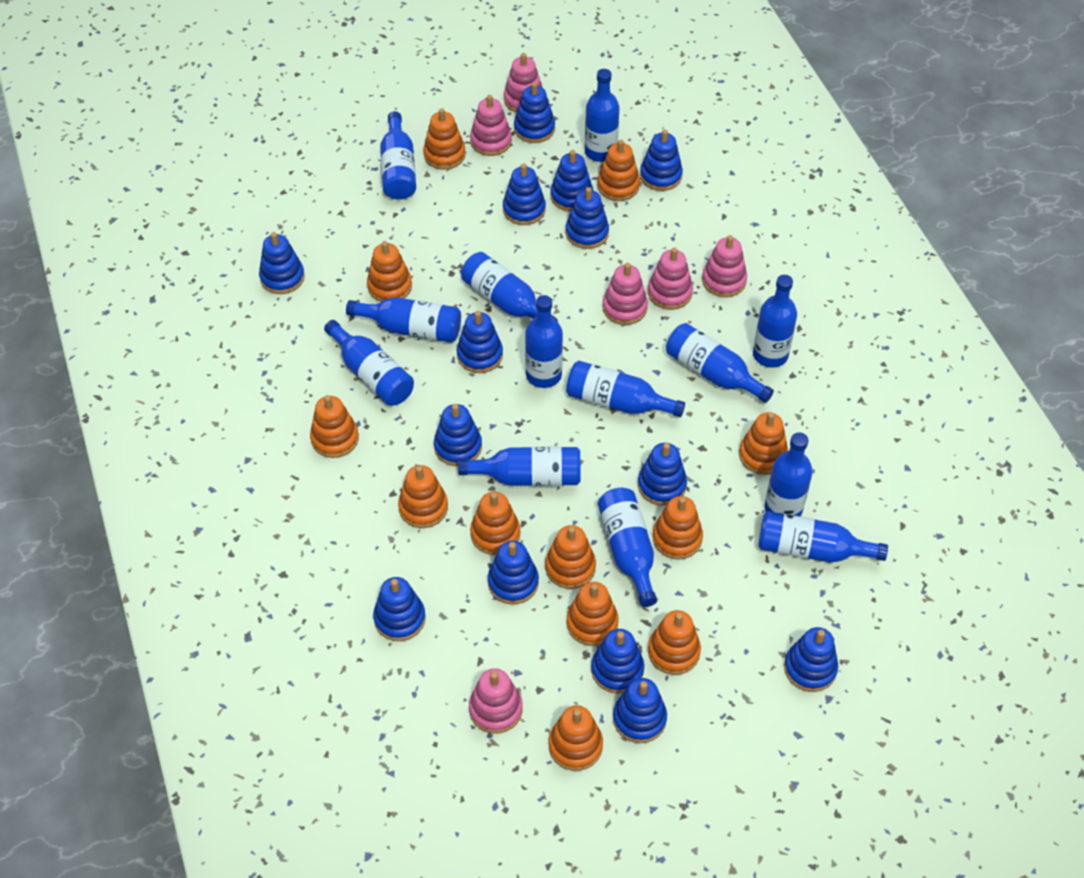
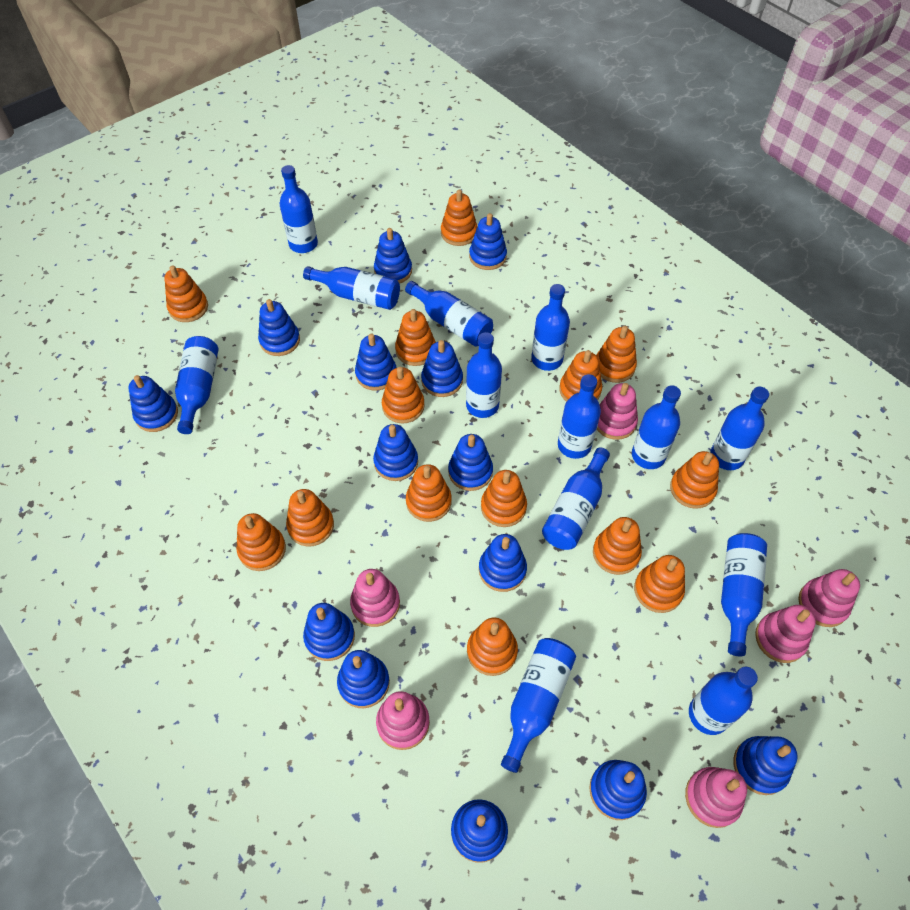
orange stacking toy: [310,395,359,458] [367,241,412,302] [398,465,448,528] [423,108,466,170] [470,492,520,555] [545,525,596,589] [549,705,603,771] [566,582,618,646] [597,140,640,201] [648,610,701,675] [652,496,703,560] [739,412,788,475] = 12 -> [164,265,208,322] [237,513,286,571] [286,489,334,547] [382,367,425,424] [395,309,436,366] [406,464,452,522] [441,189,478,246] [467,618,518,676] [481,470,527,527] [559,350,602,402] [593,517,642,575] [596,326,637,383] [634,555,685,613] [670,451,719,509] = 14

